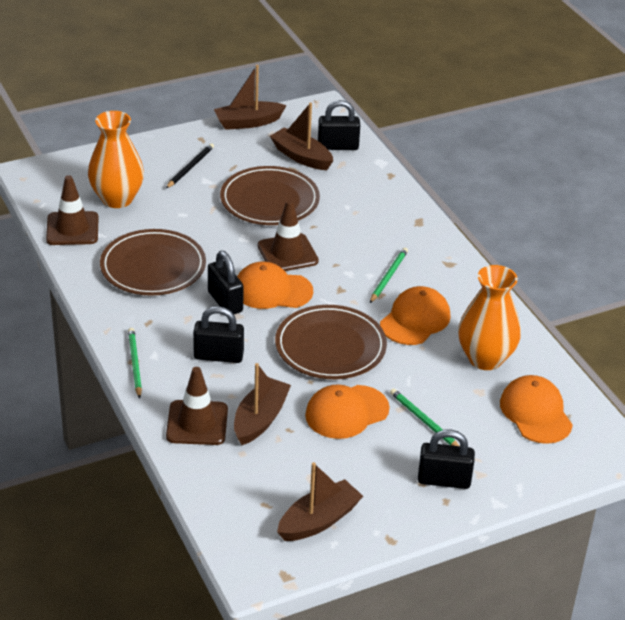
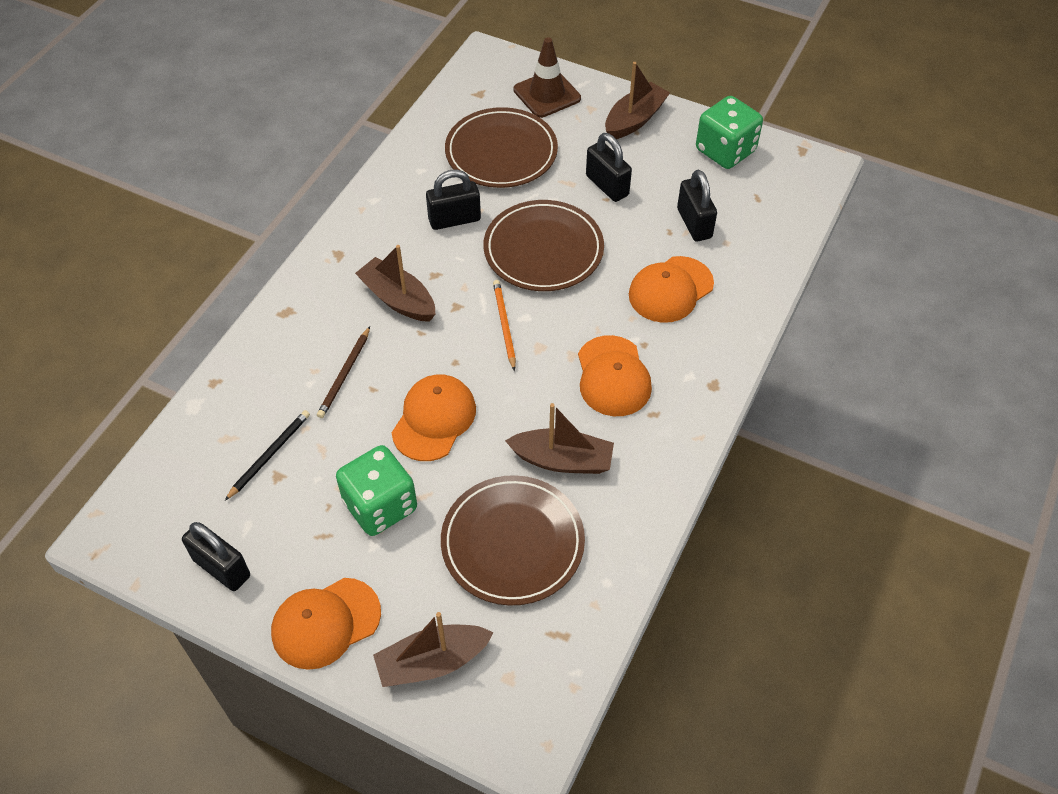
brown pencil: none = 0 -> [317,326,370,418] = 1
brown traffic cone: [46,175,98,245] [166,367,228,445] [258,200,319,271] = 3 -> [514,37,581,118] = 1
green dice: none = 0 -> [336,445,417,536] [696,96,763,169] = 2
green pencil: [128,328,142,398] [370,248,408,303] [390,389,459,446] = 3 -> none = 0
orange pencil: none = 0 -> [493,280,516,371] = 1
orange vase: [88,111,144,208] [458,265,521,370] = 2 -> none = 0

